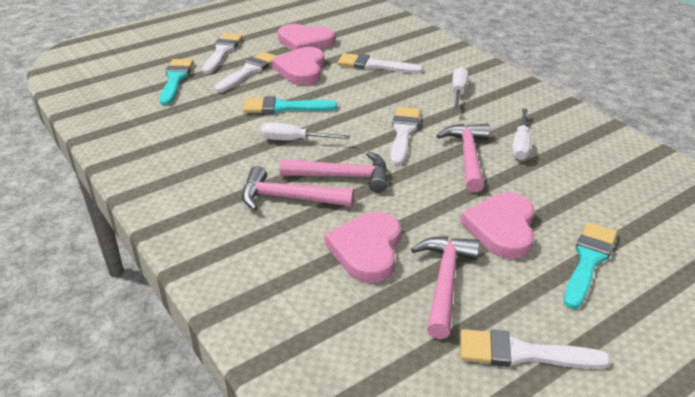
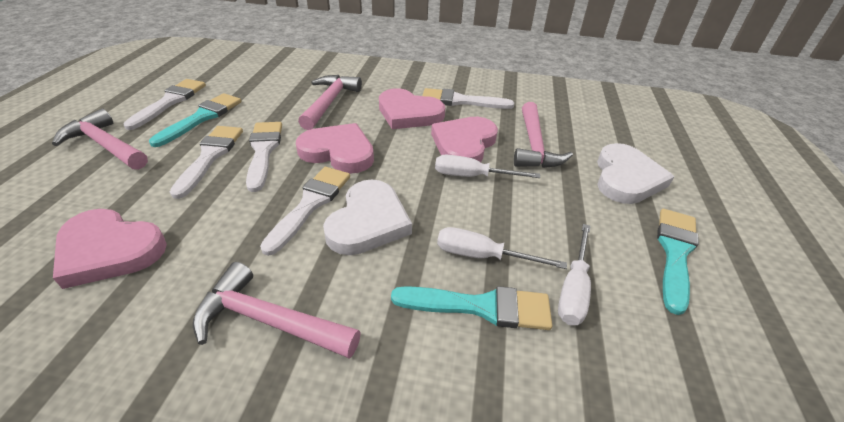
white heart: none = 0 -> [323,179,412,255] [597,143,674,204] = 2

